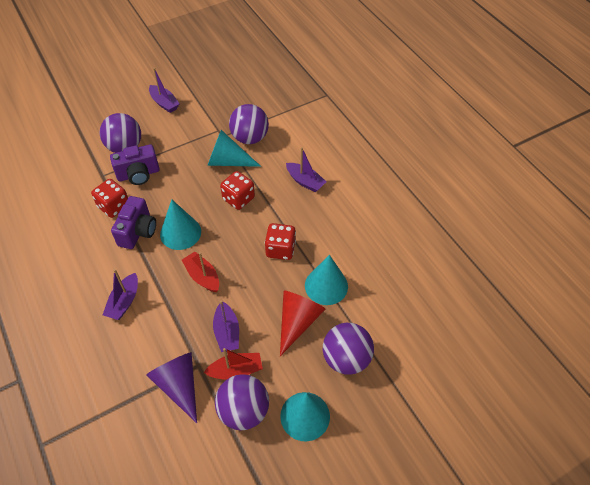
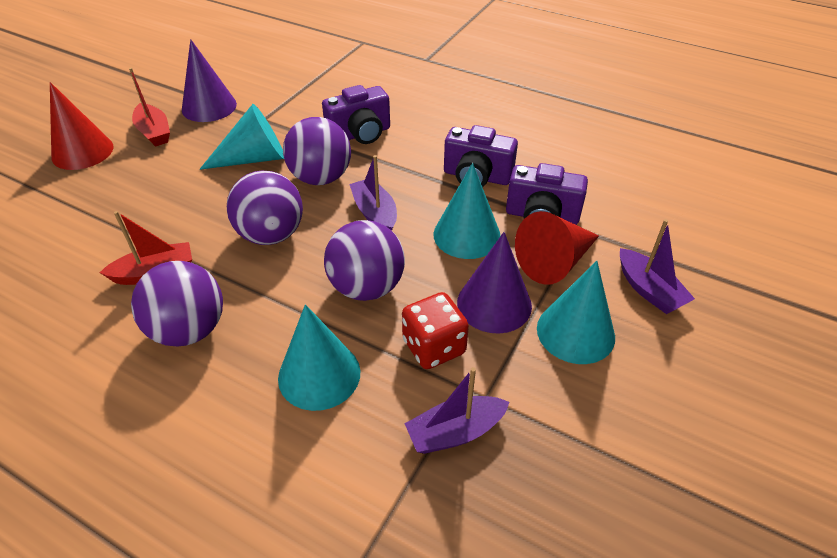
purple boat: [103,269,138,320] [149,68,180,113] [213,300,239,352] [286,147,327,193] = 4 -> [349,155,397,231] [404,367,510,454] [620,219,695,314] = 3
purple camera: [110,144,160,185] [111,196,156,249] = 2 -> [322,85,390,144] [444,125,518,187] [506,163,588,225] = 3
purple cone: [146,352,197,423] = 1 -> [182,39,237,122] [457,232,532,333] = 2
red cone: [280,291,325,356] = 1 -> [50,82,114,170] [515,211,599,285] = 2
red dice: [91,179,128,218] [220,171,255,210] [265,223,296,260] = 3 -> [402,292,469,369] = 1

